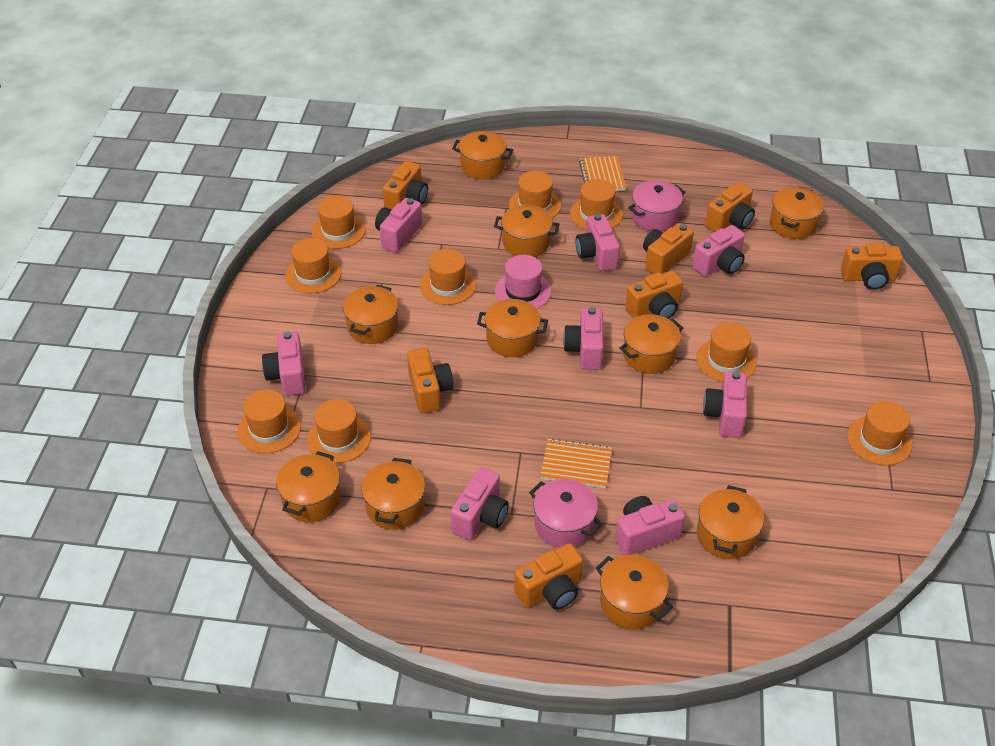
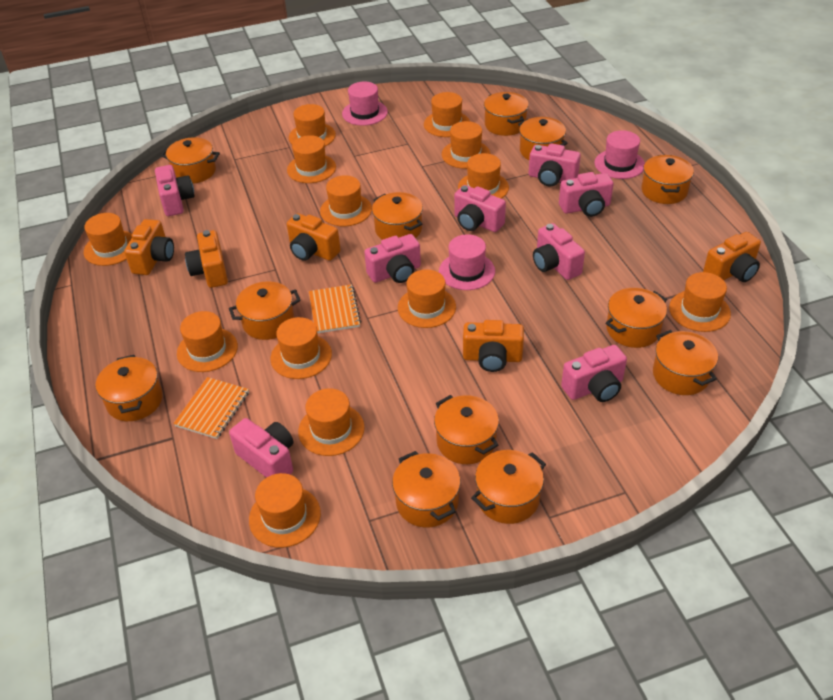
orange camera: [383,161,428,209] [407,348,453,413] [514,543,583,610] [625,270,683,319] [643,223,694,274] [705,182,755,232] [841,243,903,290] = 7 -> [124,219,174,275] [185,230,228,288] [287,213,341,261] [463,320,524,372] [703,232,761,282] = 5
orange hat: [237,390,301,453] [285,238,341,293] [307,399,371,463] [312,196,366,249] [420,249,476,305] [509,171,561,218] [570,179,623,229] [696,322,757,382] [847,401,913,465] = 9 -> [84,213,132,266] [177,311,238,372] [249,473,321,548] [271,317,332,379] [287,135,336,183] [289,104,336,146] [298,388,364,456] [320,175,372,226] [398,269,456,328] [424,92,470,137] [442,121,490,169] [458,153,509,199] [669,272,731,332] = 13
orange pot: [276,451,341,522] [343,285,398,344] [361,458,425,530] [452,131,513,180] [477,299,548,357] [494,205,559,257] [596,555,673,629] [619,314,683,374] [697,485,764,559] [770,187,824,239] = 10 -> [96,355,163,421] [161,137,220,184] [229,281,301,340] [372,192,423,240] [392,451,461,528] [434,395,499,464] [471,450,546,524] [484,92,529,136] [518,117,568,160] [606,288,667,348] [642,155,694,204] [653,330,718,395] = 12
pink hat: [495,255,551,309] = 1 -> [342,82,388,126] [439,234,495,290] [595,130,645,179] = 3
pink pot: [529,479,603,548] [628,180,685,231] = 2 -> none = 0

